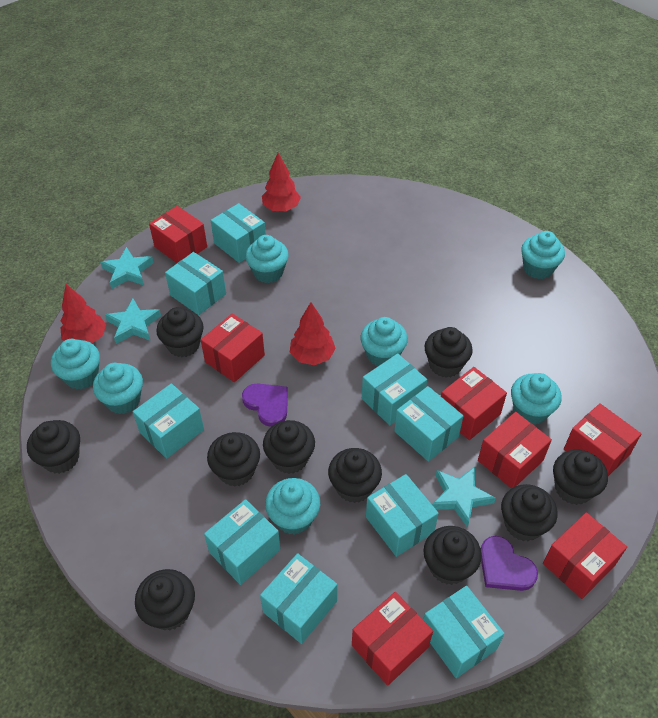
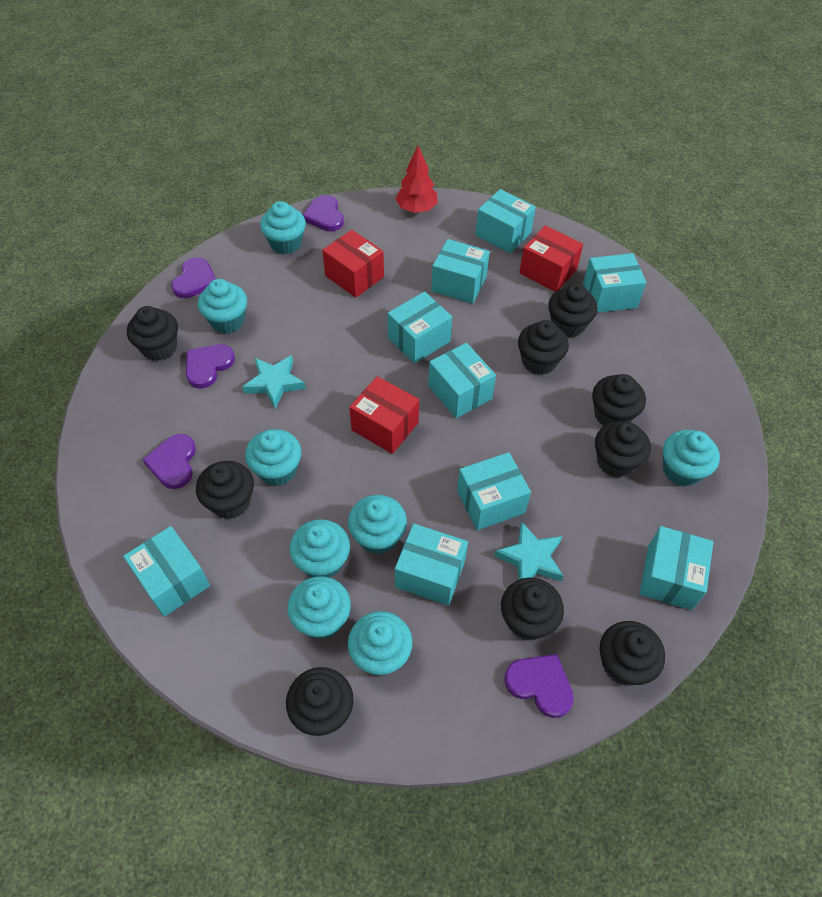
black cupcake: [27,420,80,474] [135,569,195,631] [156,307,204,357] [207,432,260,487] [263,420,315,474] [328,448,382,503] [423,526,482,585] [425,327,473,378] [501,484,557,541] [553,450,608,505] = 10 -> [127,306,178,361] [196,461,254,519] [286,667,354,736] [501,578,564,641] [518,320,569,375] [548,284,598,338] [592,374,646,426] [595,421,651,478] [600,621,665,686] = 9
purple heart: [242,384,288,427] [481,536,538,591] = 2 -> [143,434,196,489] [171,257,216,298] [186,344,235,388] [303,195,344,231] [504,654,574,718] = 5
red box: [149,206,207,263] [201,313,265,382] [352,592,433,686] [441,367,507,440] [478,412,552,489] [543,512,627,599] [564,403,641,476] = 7 -> [322,230,384,298] [349,376,419,454] [519,225,583,292] = 3
red tree: [61,284,106,343] [262,153,301,212] [290,302,336,365] = 3 -> [396,146,438,213] = 1
turquoise cupcake: [51,339,100,389] [93,363,143,414] [245,235,289,283] [265,478,320,535] [360,317,408,366] [511,373,562,425] [521,231,565,279] = 7 -> [198,279,247,333] [245,429,302,486] [260,201,306,254] [288,576,351,639] [290,519,350,578] [348,495,407,554] [348,611,413,676] [663,430,720,487] = 8
turquoise star: [100,247,154,289] [105,299,161,344] [432,467,496,528] = 3 -> [242,355,306,408] [494,521,564,581] = 2

